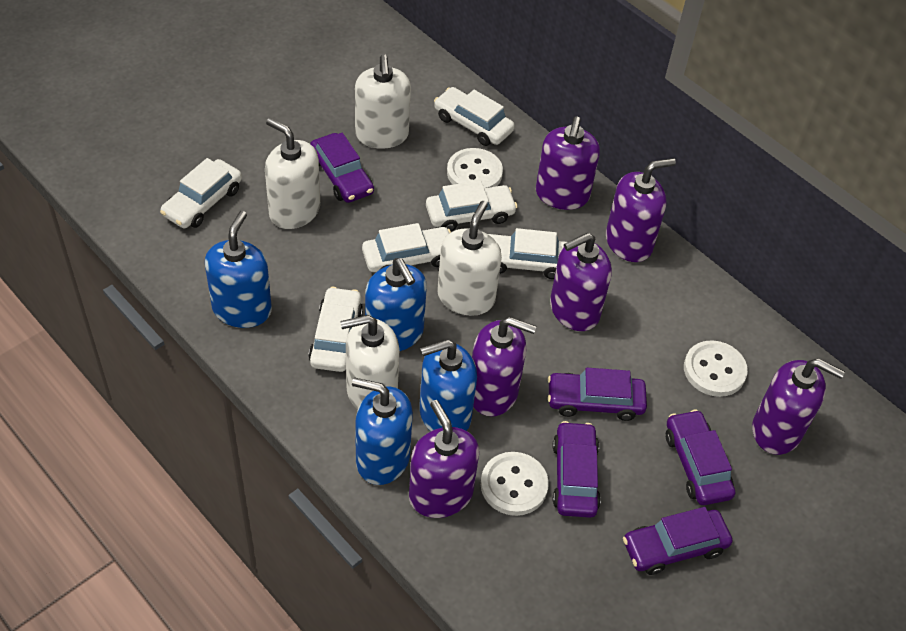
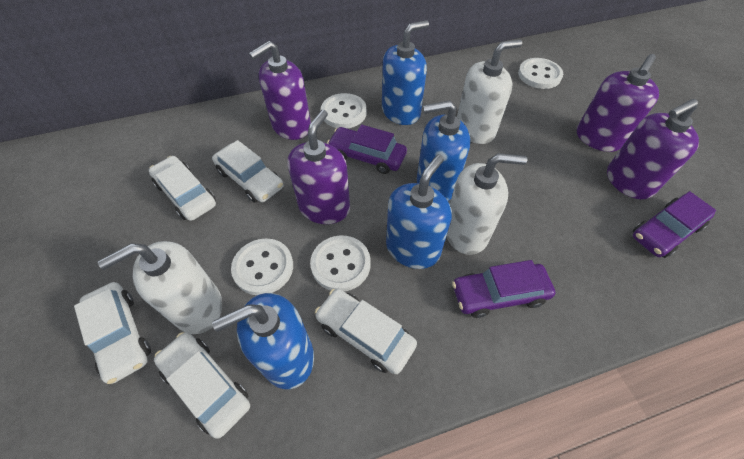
purple car: [310,133,374,203] [548,368,647,421] [552,421,601,518] [623,507,732,575] [666,410,735,505] = 5 -> [327,125,407,174] [452,260,556,318] [633,191,716,258] = 3
purple soap dispenser: [409,400,479,518] [472,317,536,417] [536,116,600,210] [550,233,612,331] [606,158,676,262] [752,359,845,455] = 6 -> [249,41,311,140] [288,110,350,224] [577,54,659,152] [607,99,699,199] = 4
white button: [447,148,503,188] [481,452,549,516] [684,340,748,397] = 3 -> [231,238,293,295] [310,235,371,291] [321,93,367,129] [518,58,563,89] = 4
white car: [160,158,242,228] [309,287,363,372] [362,223,451,272] [426,180,517,231] [434,87,515,146] [488,228,567,279] = 6 -> [74,282,151,384] [149,156,216,221] [154,332,250,439] [212,140,284,203] [315,289,417,374] = 5
white soap dispenser: [265,118,320,229] [340,315,399,410] [355,54,411,149] [437,201,502,316] = 4 -> [98,241,222,334] [446,153,527,255] [457,39,522,144] = 3

